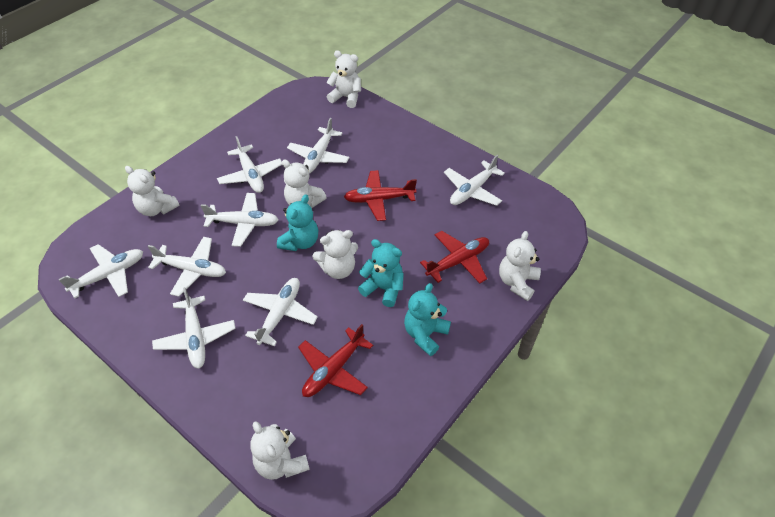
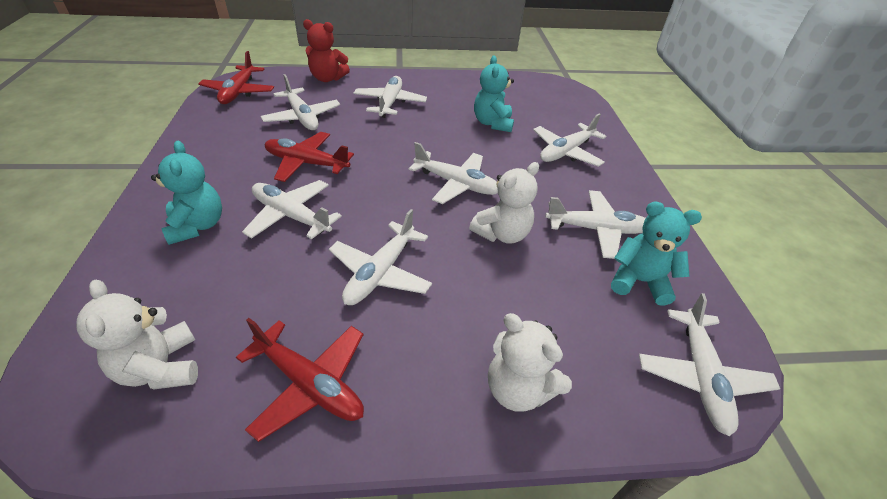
red teddy bear: none = 0 -> [303,19,350,82] = 1
white teddy bear: [125,166,180,216] [250,421,310,480] [282,159,327,208] [313,230,358,279] [326,50,361,108] [499,231,541,301] = 6 -> [76,280,198,389] [469,162,539,244] [488,313,572,412] = 3

